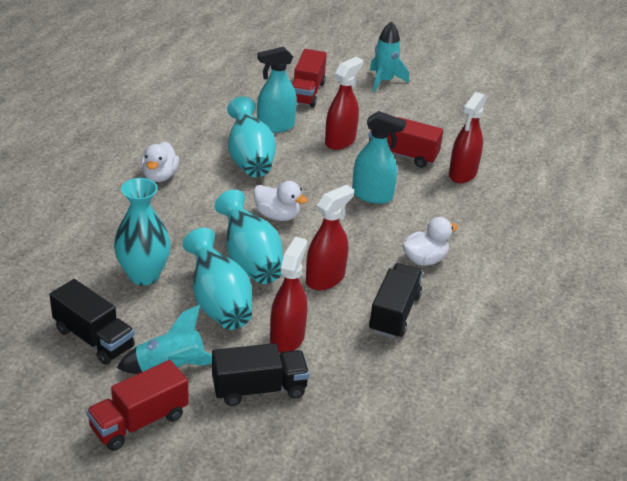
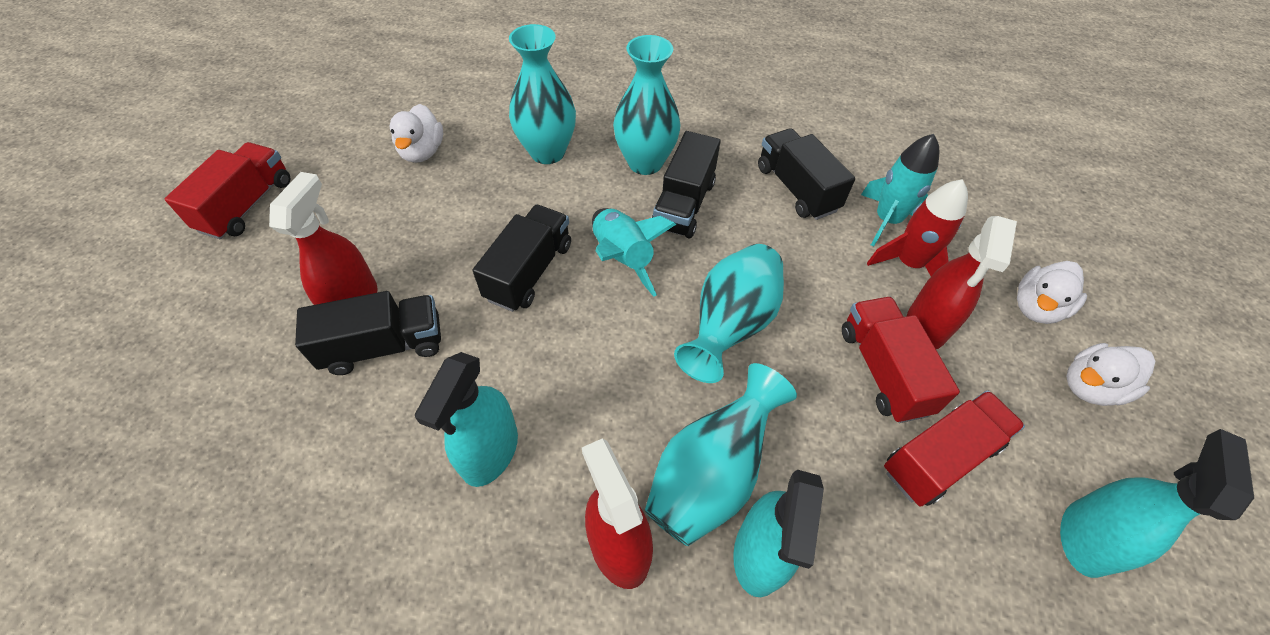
black truck: [49,279,135,365] [212,343,309,406] [369,263,423,339] = 3 -> [295,291,441,375] [473,205,571,312] [651,131,721,239] [758,128,855,220] = 4
red rocket: none = 0 -> [867,179,968,276] = 1
red spray bottle: [270,237,308,353] [306,185,354,290] [325,57,363,150] [449,92,486,183] = 4 -> [269,172,377,305] [582,438,653,589] [907,216,1017,349] = 3
turquoise spray bottle: [257,47,297,133] [352,111,406,204] = 2 -> [415,352,518,487] [733,470,824,597] [1060,429,1254,578] = 3

